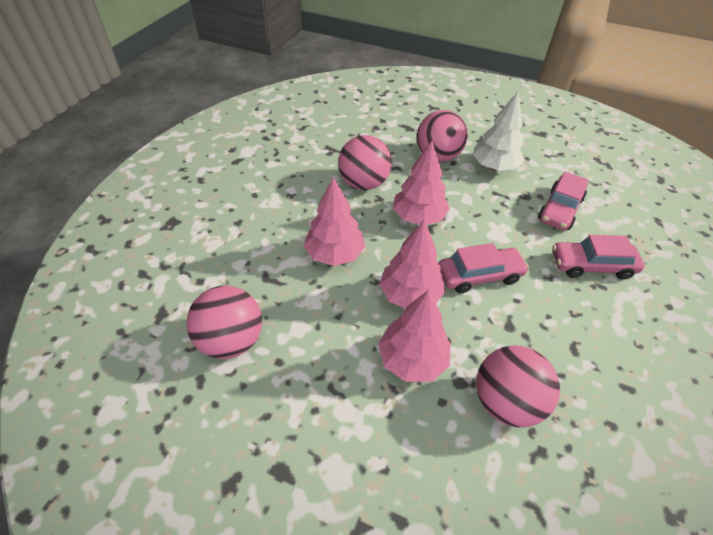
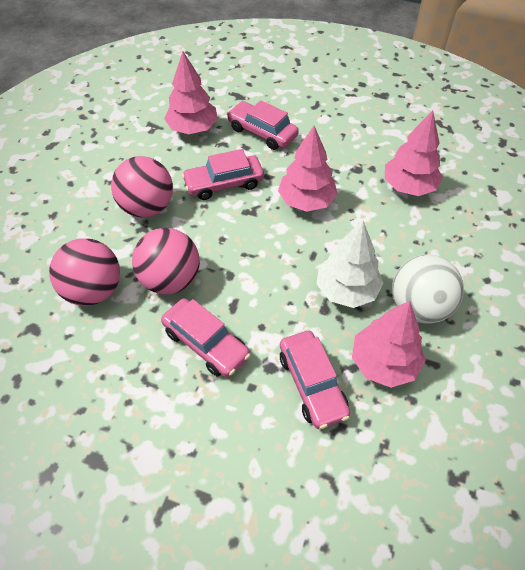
pink ball: [186,285,262,359] [338,135,392,190] [417,110,468,162] [476,346,560,427] = 4 -> [49,238,120,306] [111,156,173,217] [132,228,200,294] = 3
pink car: [439,243,529,294] [538,172,589,231] [552,235,645,280] = 3 -> [161,298,251,378] [182,149,264,200] [227,100,299,150] [280,331,350,429] = 4
white ball: none = 0 -> [392,255,464,324] = 1

